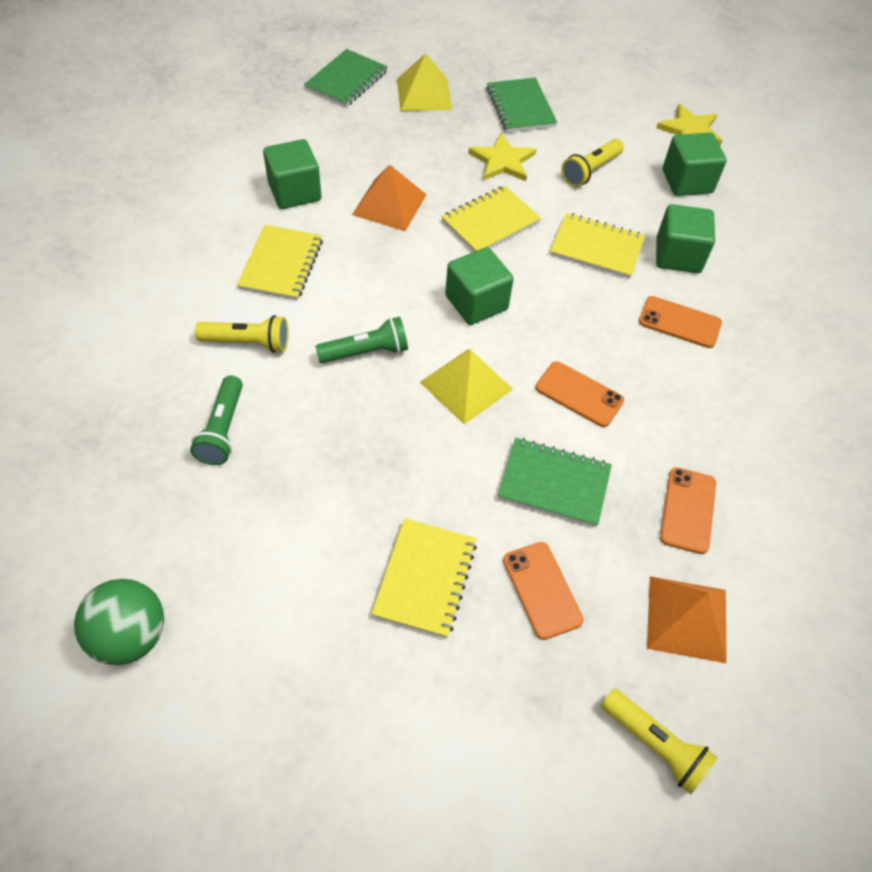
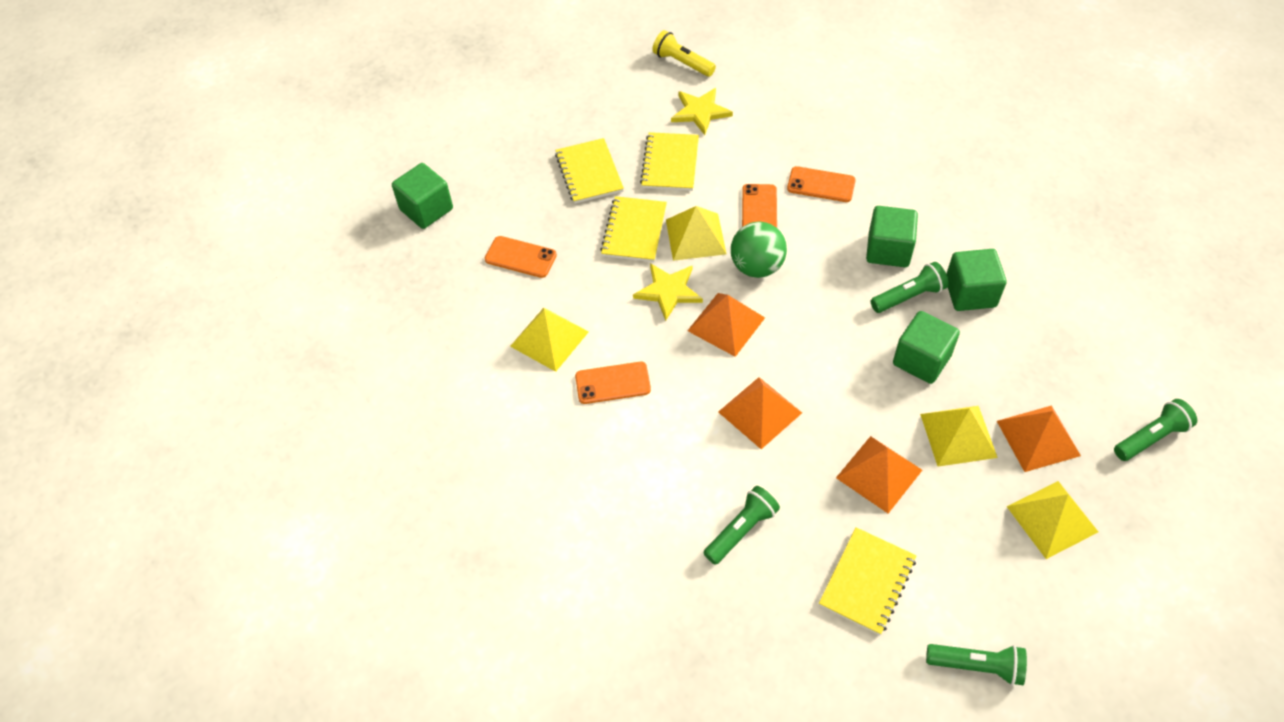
green flashlight: [190,375,243,465] [316,317,408,363] = 2 -> [704,486,780,565] [871,262,949,313] [926,644,1027,686] [1114,399,1197,461] = 4
green notebook: [304,49,388,107] [486,78,557,133] [498,438,612,527] = 3 -> none = 0
orange pyramid: [352,164,427,231] [647,576,727,663] = 2 -> [688,293,765,357] [718,377,802,449] [836,436,922,513] [997,405,1081,472] = 4
yellow flashlight: [195,315,288,353] [561,139,624,187] [601,689,718,794] = 3 -> [653,30,716,77] = 1
yellow pyramid: [397,53,452,111] [420,349,513,425] = 2 -> [510,308,589,372] [666,206,727,261] [920,406,998,467] [1007,481,1098,559] = 4

